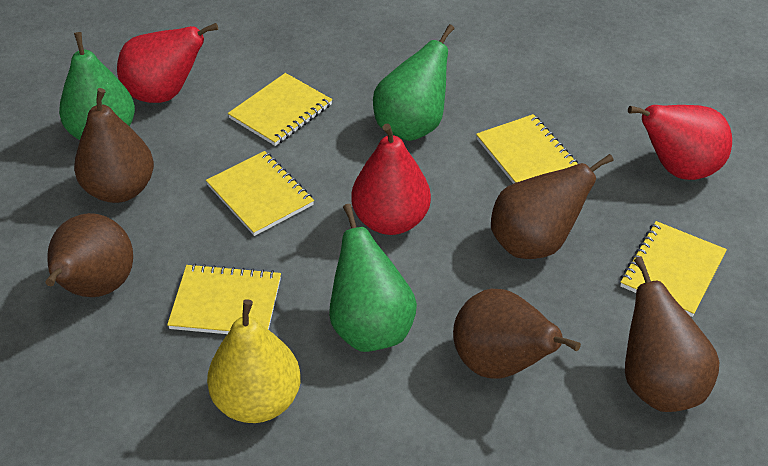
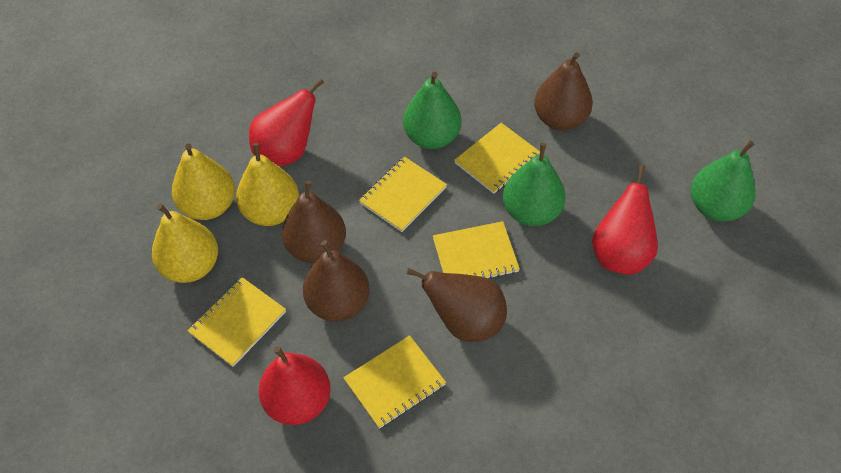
brown pear: [45,213,133,297] [74,88,154,203] [453,289,581,379] [491,154,614,259] [625,256,719,412] = 5 -> [282,180,346,263] [303,240,370,321] [407,268,507,342] [534,52,593,130] = 4
yellow pear: [207,299,301,423] = 1 -> [152,204,218,283] [172,143,235,220] [236,143,299,226] = 3

